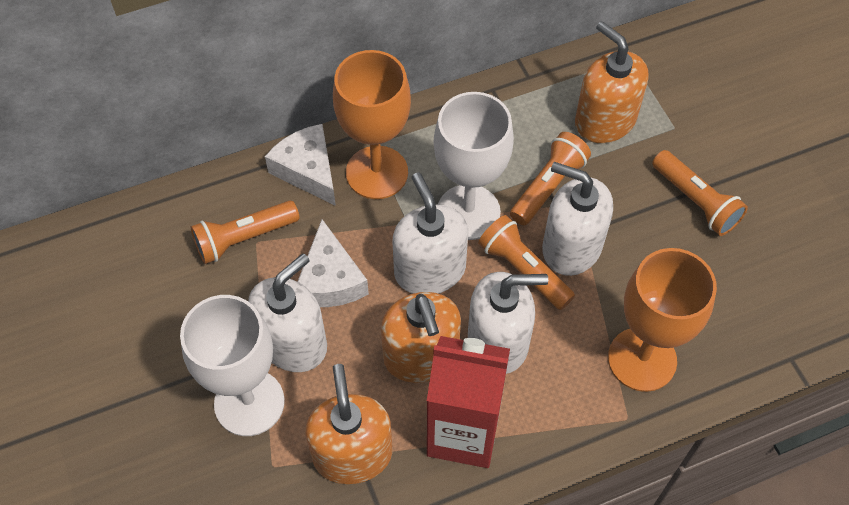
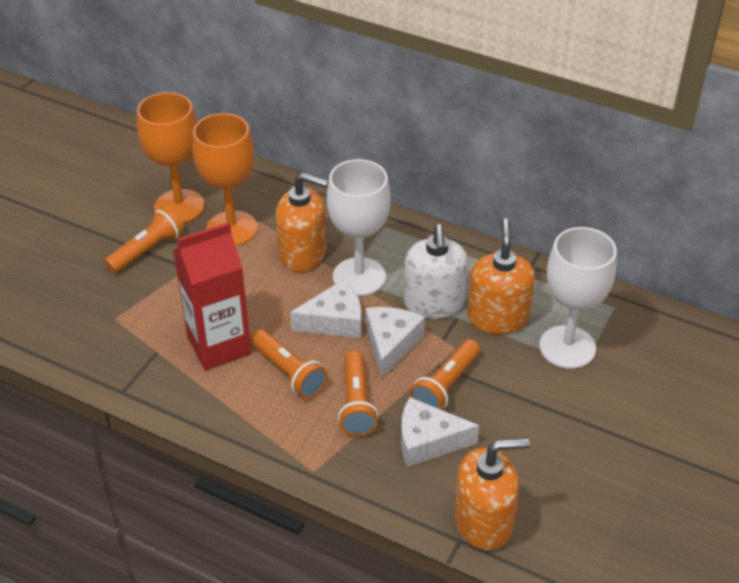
white cheese: [265,124,336,206] [297,219,369,307] = 2 -> [290,279,362,338] [365,307,425,378] [401,397,479,467] = 3
white soap dispenser: [248,253,327,372] [392,172,468,294] [468,272,548,374] [542,162,613,276] = 4 -> [404,224,468,319] = 1

